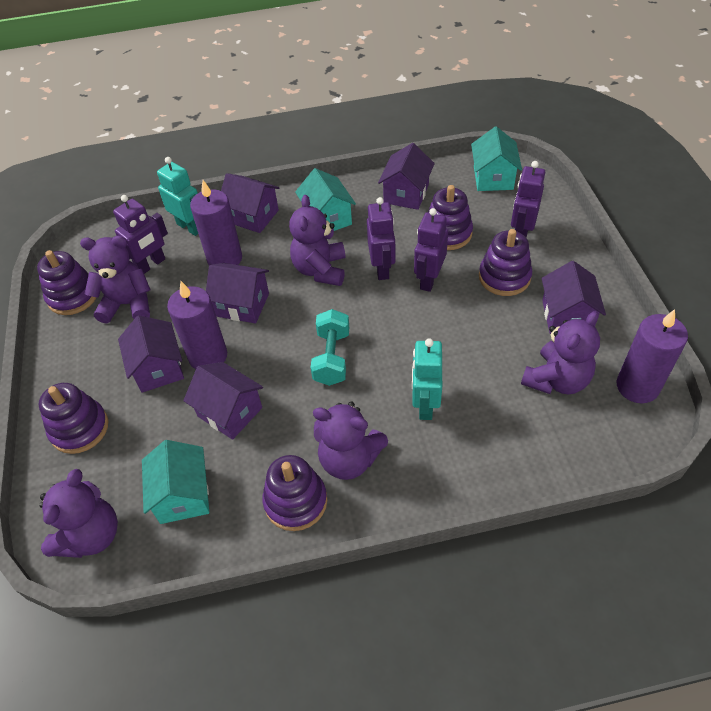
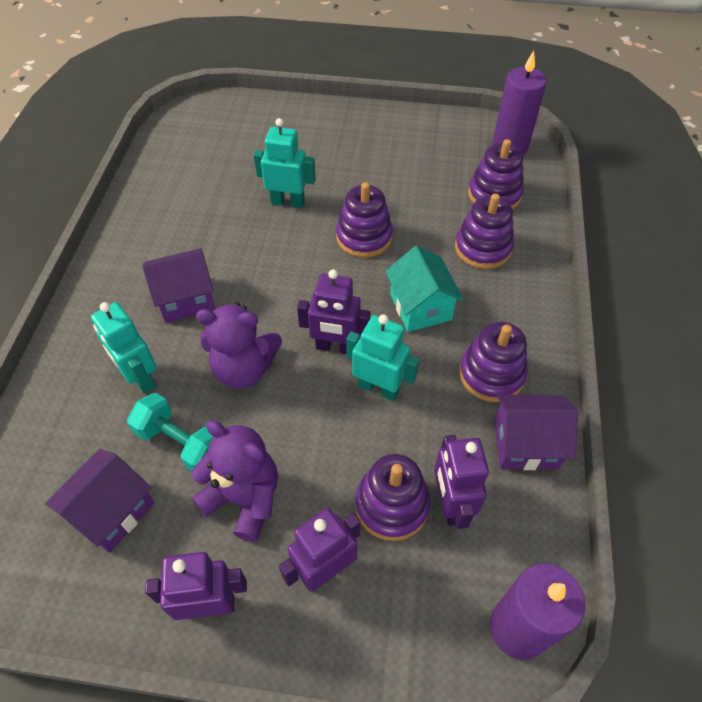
purple candle: [167,281,227,369] [190,180,242,265] [617,309,688,403] = 3 -> [490,563,585,660] [492,51,547,155] = 2
purple house: [118,315,184,393] [183,362,263,440] [206,263,269,323] [221,173,279,233] [378,143,435,210] [542,261,606,334] = 6 -> [45,449,154,553] [142,248,215,323] [494,394,578,470] = 3
purple teddy bear: [39,469,118,558] [80,236,150,324] [289,195,346,286] [313,401,388,480] [521,311,600,394] = 5 -> [191,421,278,542] [196,302,282,389] = 2
turquoise house: [142,440,209,524] [295,168,356,231] [471,126,522,191] = 3 -> [385,246,464,332] = 1
turquoise robot: [157,157,198,236] [412,338,442,420] = 2 -> [91,302,157,394] [254,118,316,208] [346,314,420,401] = 3

